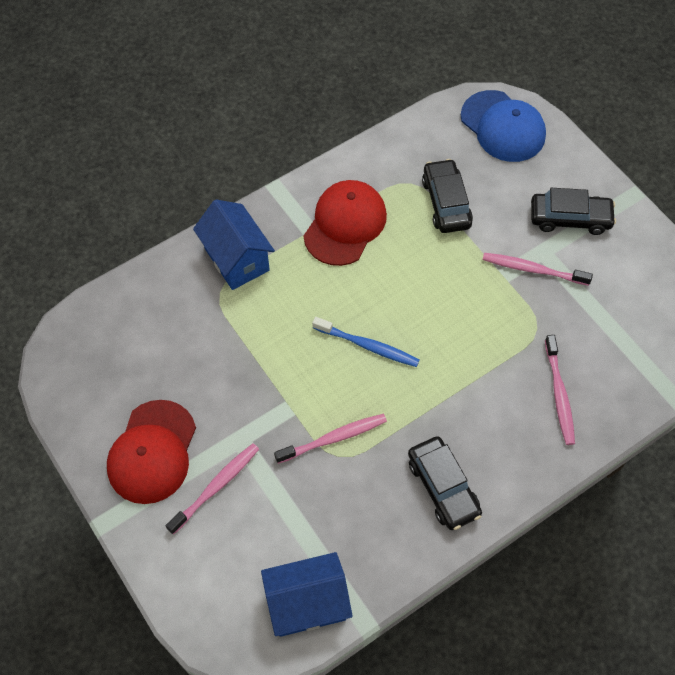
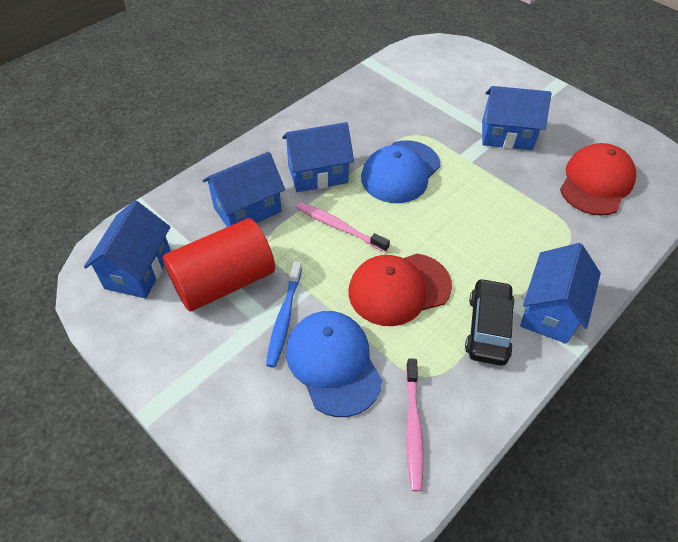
black car: [408,436,482,530] [422,159,473,233] [531,188,616,235] = 3 -> [465,278,515,366] = 1
blue cap: [461,90,546,162] = 1 -> [286,311,382,417] [361,140,440,203] = 2
blue house: [193,199,275,290] [261,552,353,637] = 2 -> [84,200,171,298] [202,152,285,227] [282,122,354,192] [482,86,551,150] [520,243,601,344] = 5
pink toothbrush: [166,443,259,535] [274,414,387,464] [483,253,593,286] [545,335,575,445] = 4 -> [296,202,390,252] [406,358,424,492] = 2
red cylinder: none = 0 -> [163,218,275,311] = 1

